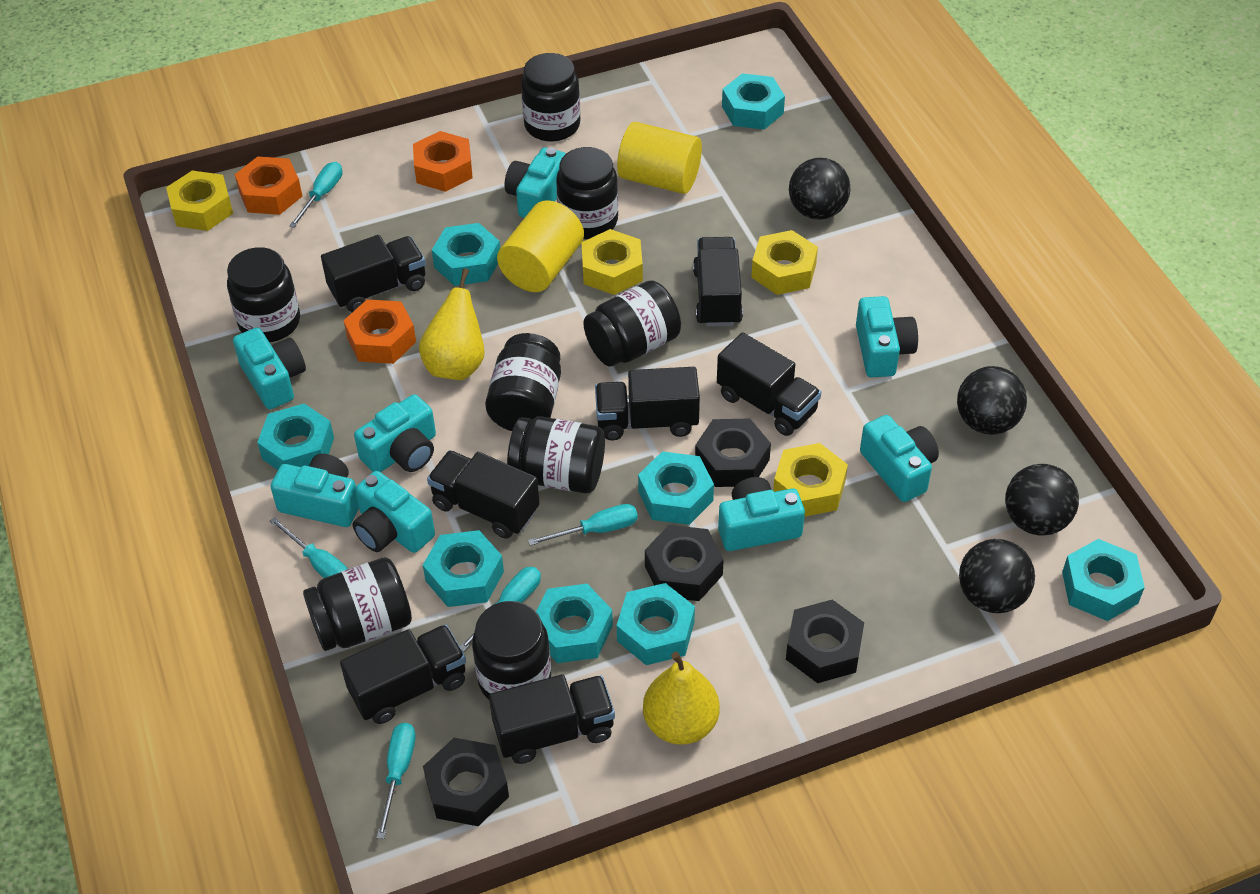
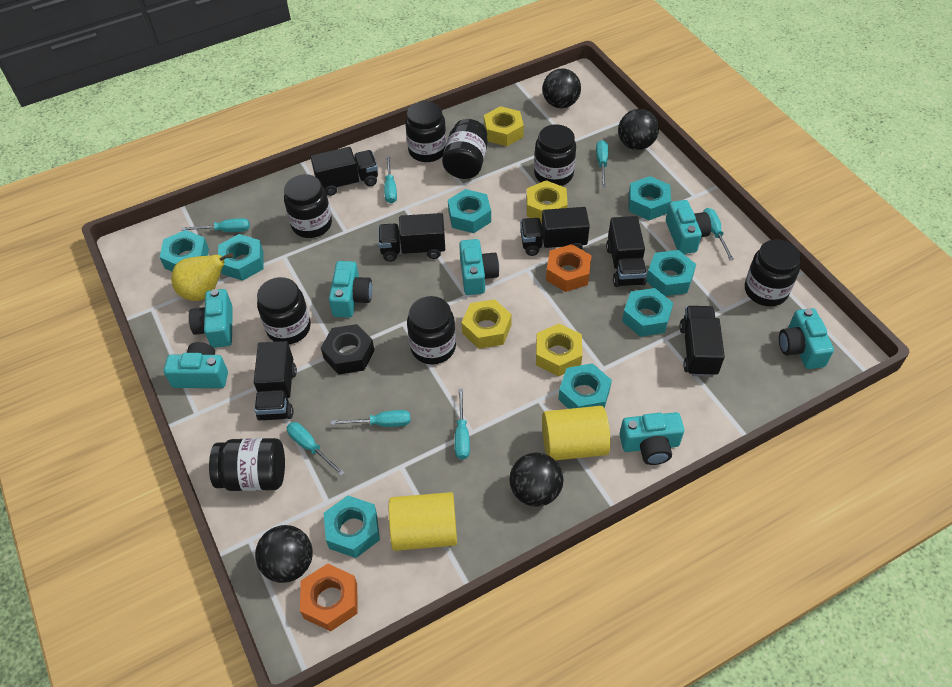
black nut: [423,738,509,826] [645,525,724,601] [695,418,771,487] [786,600,864,683] = 4 -> [321,324,375,375] = 1
black truck: [321,235,426,312] [340,625,466,724] [427,450,540,539] [489,675,615,764] [595,367,700,440] [693,237,743,327] [717,332,821,436] = 7 -> [254,341,297,421] [311,147,378,196] [378,213,445,262] [520,207,590,256] [606,216,647,287] [679,306,725,377] = 6
orange nut: [235,156,302,215] [344,299,416,364] [413,131,473,192] = 3 -> [300,564,358,632] [546,244,592,292] = 2
turquoise camera: [233,327,306,409] [271,454,359,527] [352,471,435,553] [354,394,436,472] [505,147,565,218] [718,477,805,551] [856,296,918,378] [860,415,939,502] = 8 -> [164,342,228,388] [189,289,233,348] [329,261,372,317] [459,239,499,295] [620,412,684,465] [666,200,711,254] [779,308,834,369] = 7
turquoise screwdriver: [270,517,348,578] [289,162,342,228] [376,723,416,839] [460,567,541,652] [528,504,638,546] = 5 -> [181,218,250,232] [287,422,344,476] [331,410,411,427] [384,155,397,203] [455,389,470,460] [596,140,608,188] [703,208,734,261] = 7
yellow pear: [419,268,485,380] [643,652,720,745] = 2 -> [171,253,233,301] = 1

